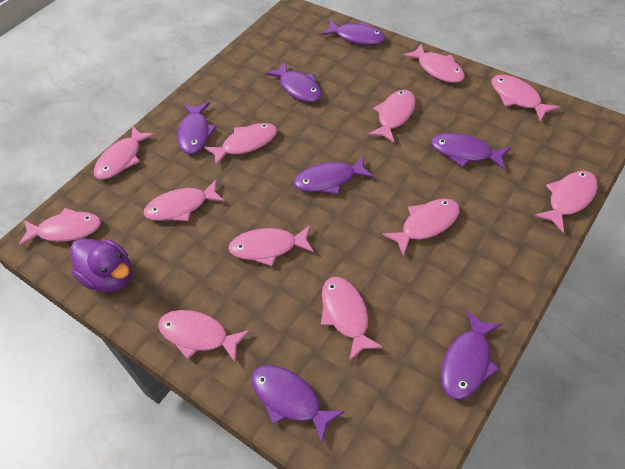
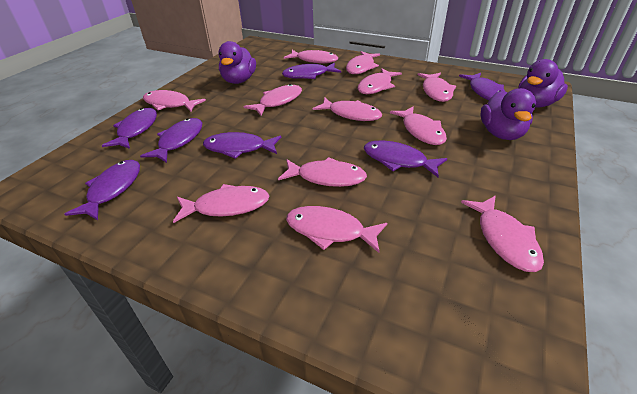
purple duck: [70,238,132,292] = 1 -> [218,41,256,84] [480,88,536,140] [519,59,568,108] = 3

